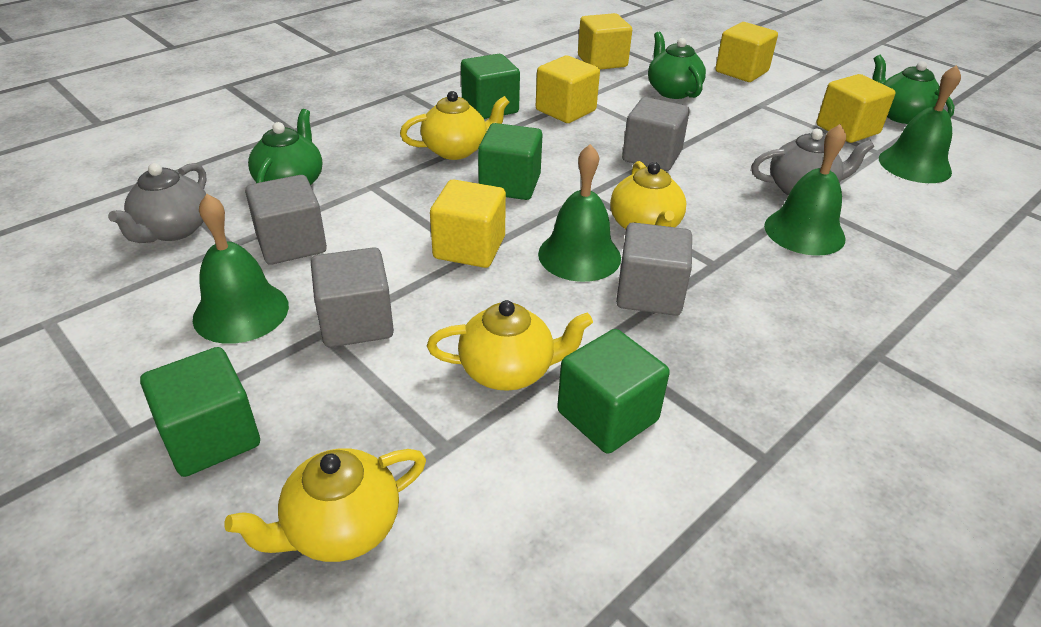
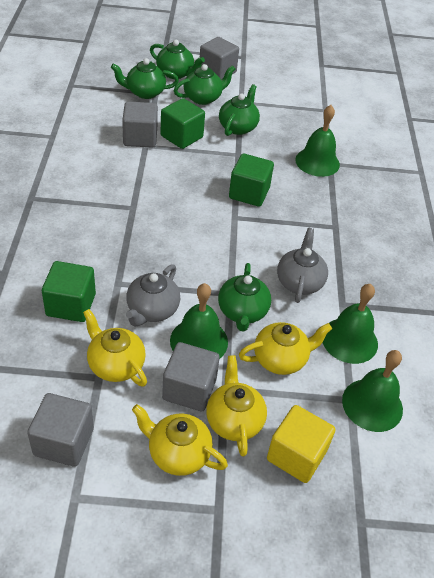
green cube: [140,347,260,477] [461,54,520,119] [478,123,543,200] [557,329,670,454] = 4 -> [42,261,96,322] [161,98,205,149] [229,153,274,207] = 3
green teapot: [248,109,322,185] [648,32,706,99] [872,55,955,124] = 3 -> [111,58,179,99] [150,40,205,79] [174,64,235,105] [218,263,271,331] [219,84,260,136] = 5
yellow cube: [430,180,506,268] [536,56,600,123] [578,13,632,70] [715,22,778,82] [817,74,896,143] = 5 -> [267,405,335,483] = 1

